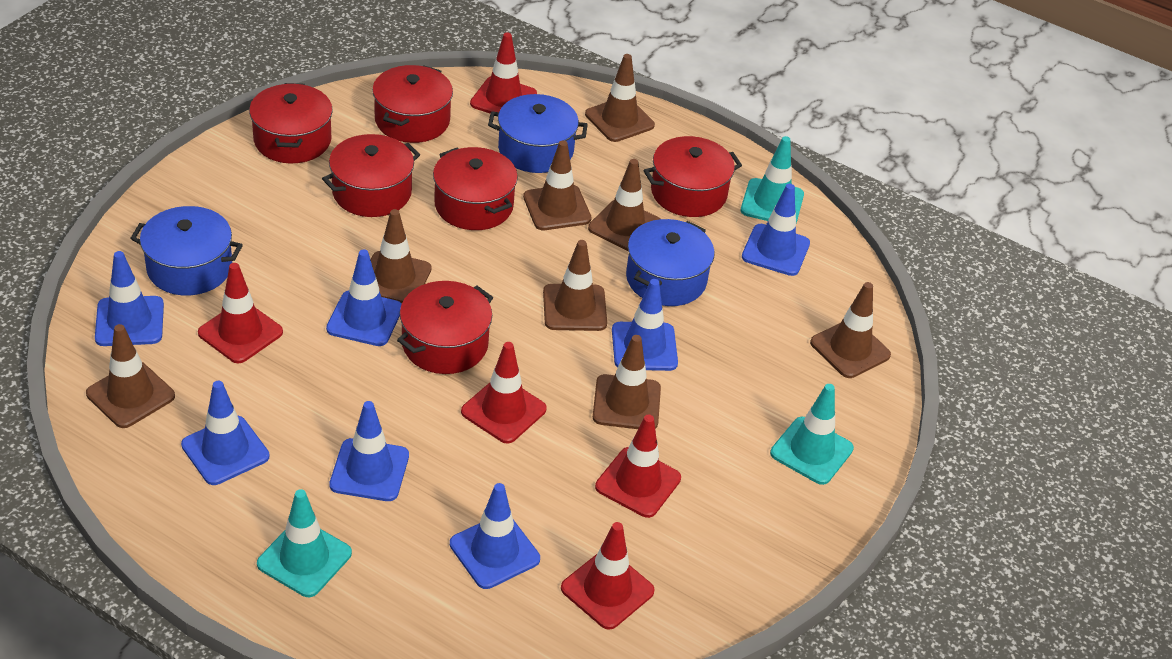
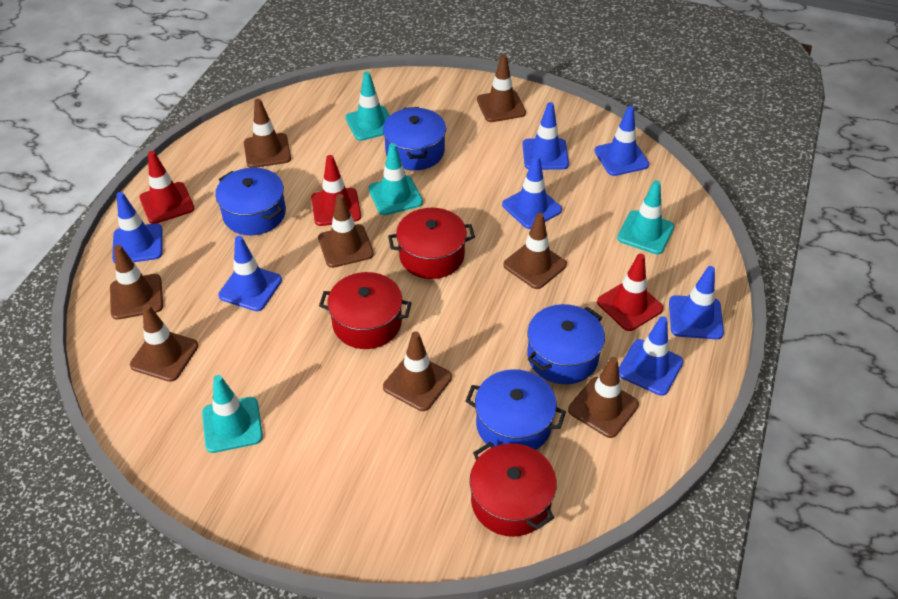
blue pot: [130,206,243,296] [488,94,588,173] [626,219,714,306] = 3 -> [215,168,286,235] [383,107,446,170] [465,369,566,450] [527,304,605,384] = 4
red pot: [249,83,333,163] [322,134,420,217] [372,65,453,143] [397,281,493,374] [433,147,518,230] [643,136,742,217] = 6 -> [319,272,412,349] [388,208,475,279] [470,442,557,537] = 3
red traffic cone: [198,263,283,364] [461,342,547,444] [470,33,537,113] [561,522,655,630] [595,415,681,518] = 5 -> [139,151,194,224] [311,155,361,226] [597,254,663,331] = 3
turquoise traffic cone: [257,489,352,597] [741,136,804,223] [770,384,854,485] = 3 -> [202,375,263,453] [345,72,390,141] [368,143,423,215] [617,180,674,254] = 4

